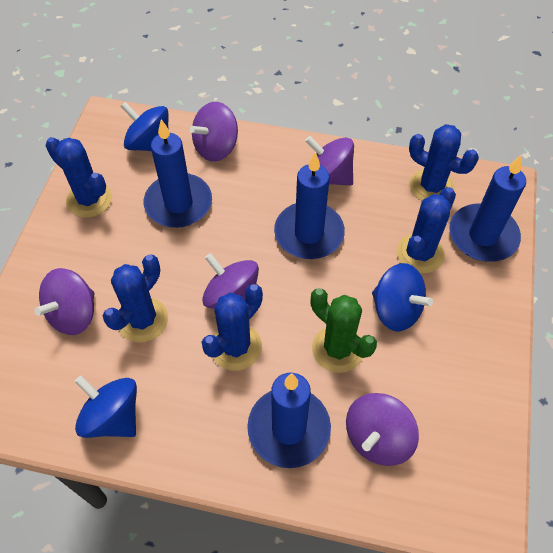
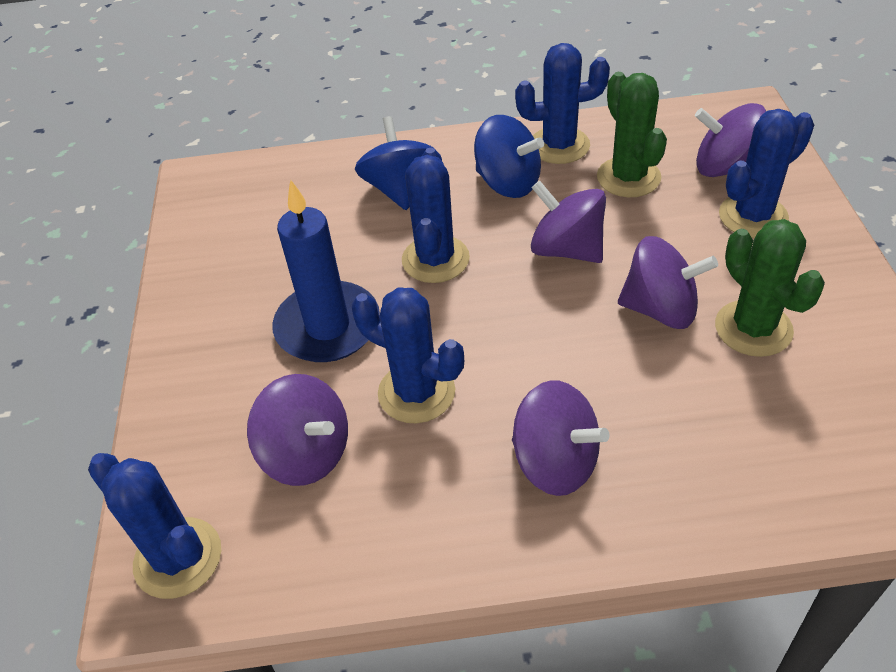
blue candle: [144,119,212,228] [247,373,331,468] [274,152,345,259] [449,154,526,262] = 4 -> [272,179,380,362] = 1
blue spinning top: [75,375,137,438] [120,102,169,151] [372,263,433,331] = 3 -> [355,116,435,210] [474,115,544,198] = 2
green cactus: [311,288,377,373] = 1 -> [597,72,667,197] [715,219,825,357] = 2

